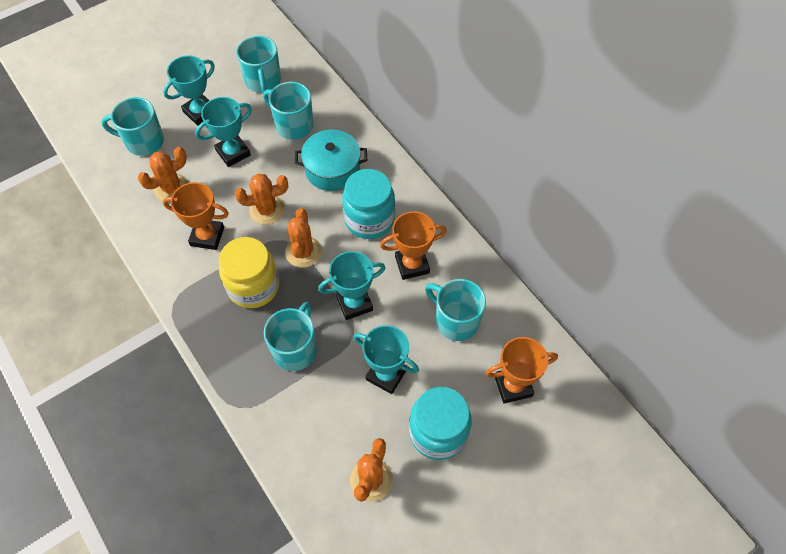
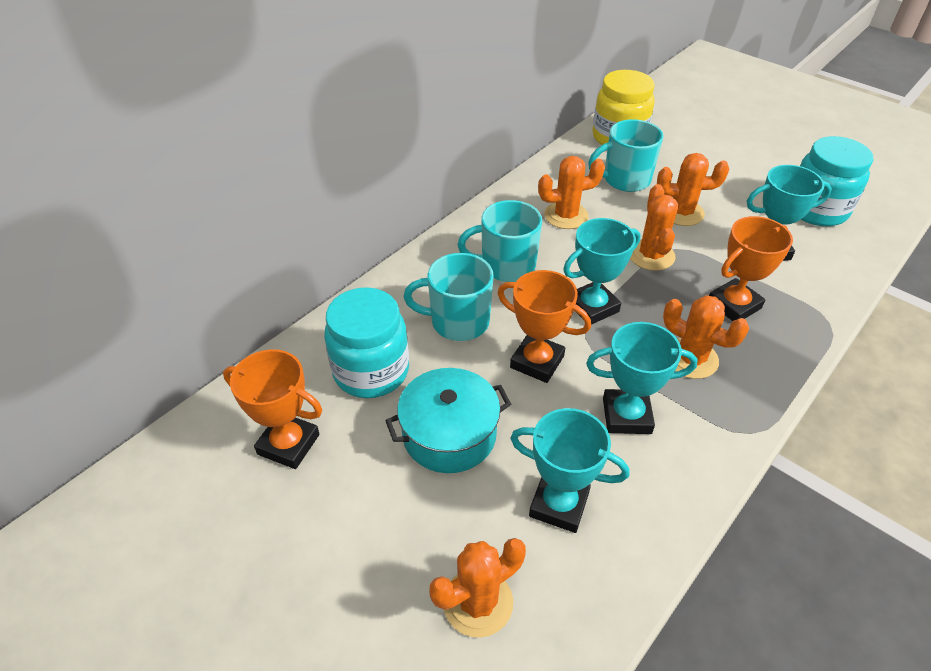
orange cactus: [138,147,189,203] [235,173,288,225] [285,208,322,268] [350,438,393,502] = 4 -> [429,538,526,638] [538,156,605,229] [630,184,678,271] [657,153,729,226] [663,295,749,379] = 5
turquoise mug: [101,97,164,156] [236,36,281,93] [263,82,314,140] [264,302,317,371] [425,279,486,341] = 5 -> [403,253,494,341] [458,200,542,282] [588,119,663,192] = 3

